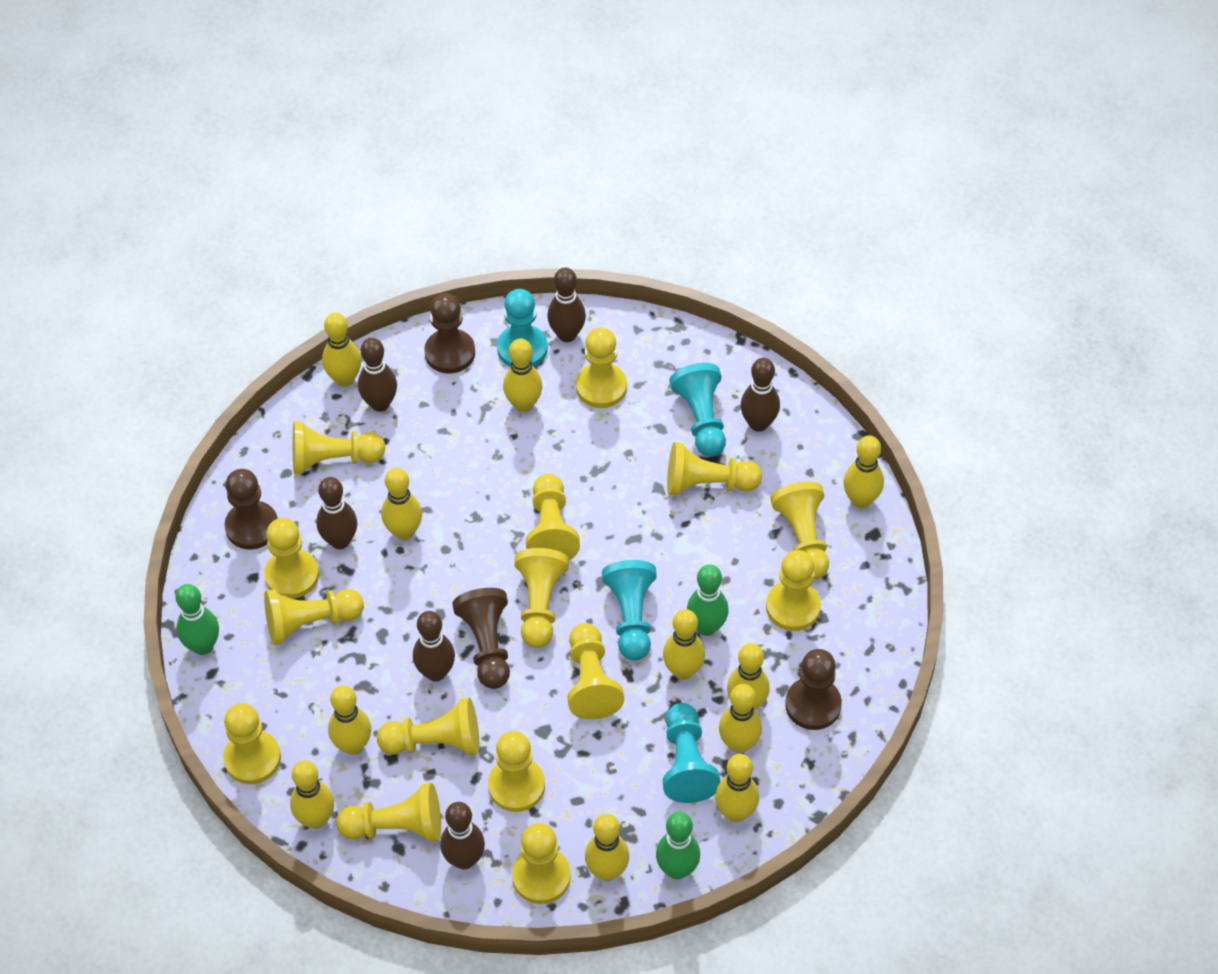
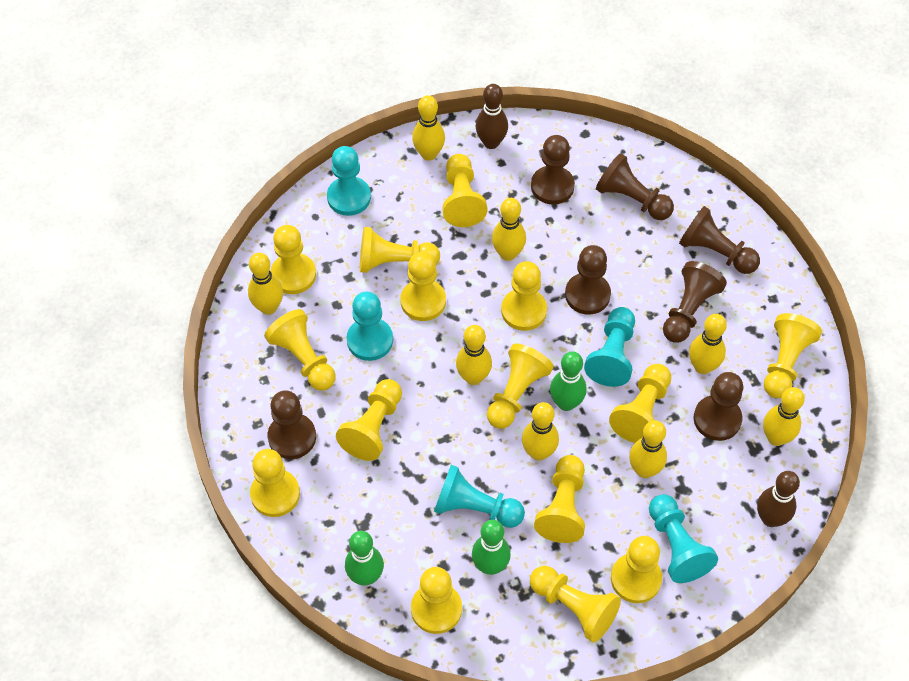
brown bowling pin: [316,477,357,549] [358,338,397,412] [413,611,455,681] [440,802,485,869] [547,267,586,342] [741,358,780,432] = 6 -> [476,84,508,149] [757,471,800,527] = 2
brown pawn: [224,469,278,550] [424,293,475,374] [452,588,510,689] [785,649,842,730] = 4 -> [268,390,316,459] [531,135,575,205] [565,245,611,315] [596,153,674,220] [663,261,727,343] [679,206,760,274] [694,372,743,441] = 7
turquoise pawn: [497,289,548,367] [602,560,657,660] [663,703,721,803] [670,363,726,457] = 4 -> [327,146,371,216] [347,292,393,361] [434,465,525,528] [584,307,635,387] [649,494,718,583] = 5
yellow bowling pin: [290,761,334,829] [322,313,361,387] [328,685,371,755] [382,468,422,540] [503,338,542,412] [585,814,629,881] [663,609,705,680] [715,754,759,822] [719,684,762,753] [727,643,770,710] [843,436,884,509] = 11 -> [248,253,283,315] [412,95,445,161] [456,325,492,385] [492,198,526,261] [522,402,559,461] [629,420,667,478] [689,314,727,374] [763,387,805,446] = 8

